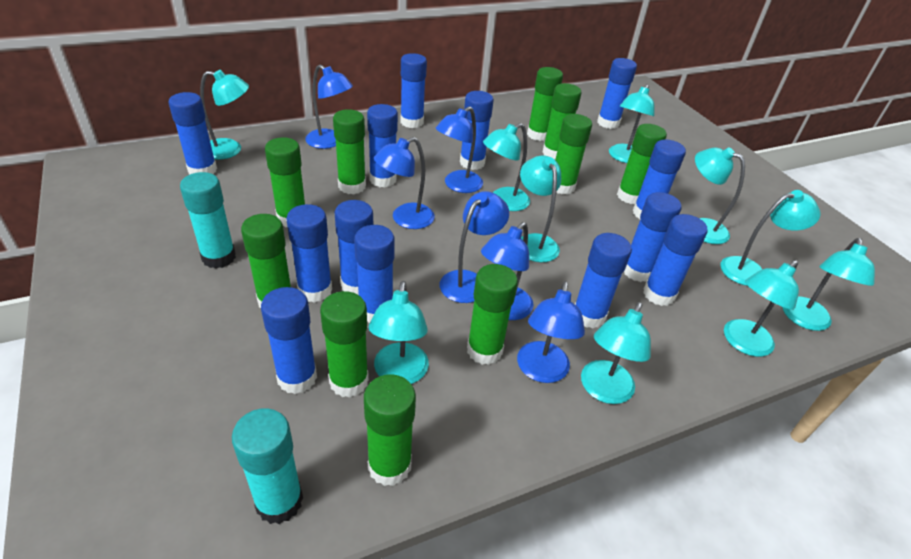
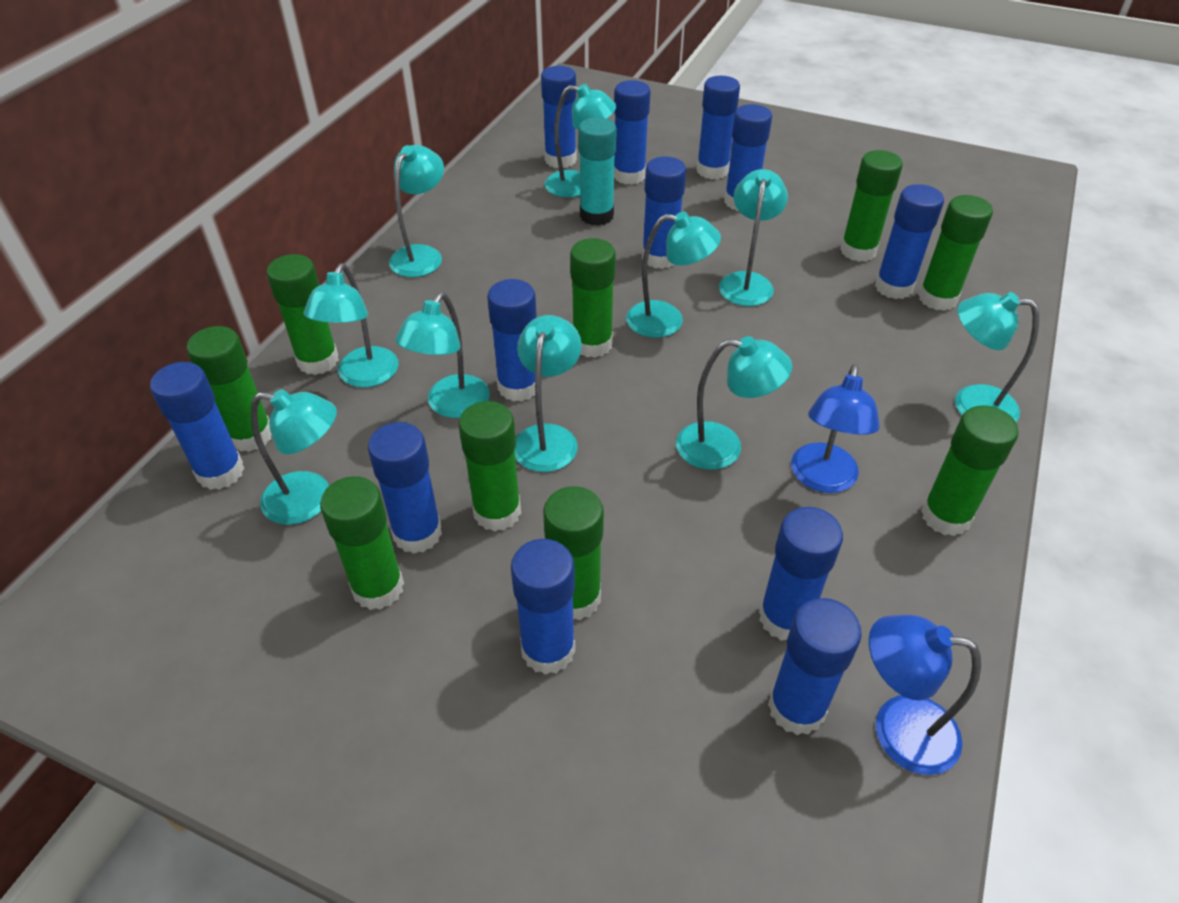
blue glue stick: [169,92,217,175] [261,287,317,394] [286,204,332,303] [335,200,373,295] [354,225,395,323] [367,104,398,188] [401,53,427,128] [460,91,494,170] [575,233,632,328] [597,58,637,129] [624,192,681,282] [633,140,686,219] [643,214,708,306] = 13 -> [150,362,244,490] [368,422,442,554] [487,279,537,402] [511,539,575,675] [541,66,577,168] [614,80,651,185] [642,156,686,269] [696,76,740,179] [724,104,772,211] [759,507,843,641] [768,598,862,735] [875,184,944,299] = 12
blue lamp: [305,65,353,149] [374,137,435,229] [436,106,483,193] [440,191,509,303] [481,222,534,320] [517,281,585,383] = 6 -> [791,364,880,493] [869,615,981,775] = 2
green glue stick: [241,214,291,308] [265,137,305,227] [320,291,369,398] [333,109,366,194] [364,374,416,486] [467,264,518,365] [527,67,563,141] [542,83,581,159] [555,114,592,195] [617,124,667,204] = 10 -> [186,326,271,452] [267,254,339,375] [320,476,404,610] [459,401,521,532] [543,486,604,620] [570,238,616,358] [840,150,903,262] [918,195,993,311] [921,405,1019,536] = 9
turquoise glue stick: [180,172,236,269] [232,408,303,524] = 2 -> [578,117,617,226] = 1

